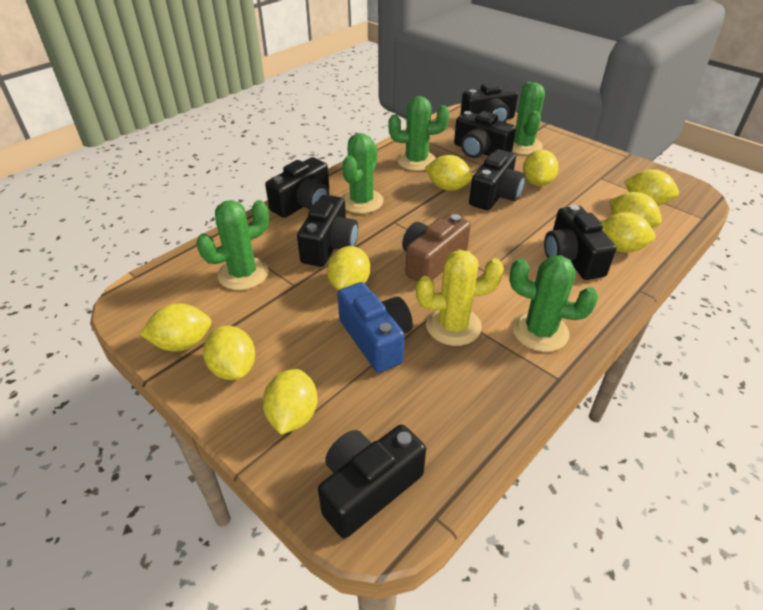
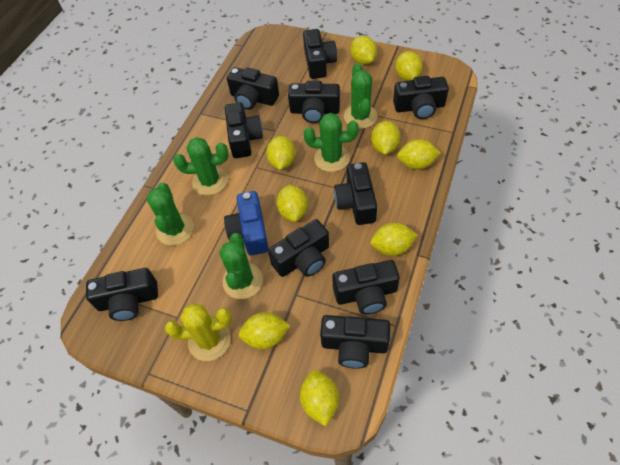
black camera: [265,157,329,218] [297,195,358,267] [318,425,426,538] [454,111,516,158] [460,83,518,122] [469,149,525,210] [544,205,616,280] = 7 -> [86,268,158,321] [225,102,263,158] [227,67,279,110] [268,219,329,277] [288,81,340,123] [303,29,337,79] [320,315,390,369] [332,260,400,314] [334,162,377,225] [393,76,449,119] = 10
brown camera: [402,214,471,282] = 1 -> none = 0

